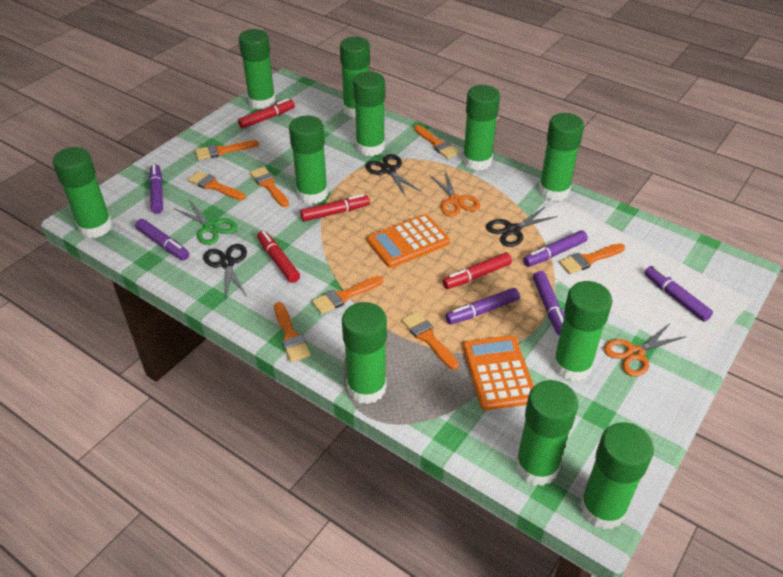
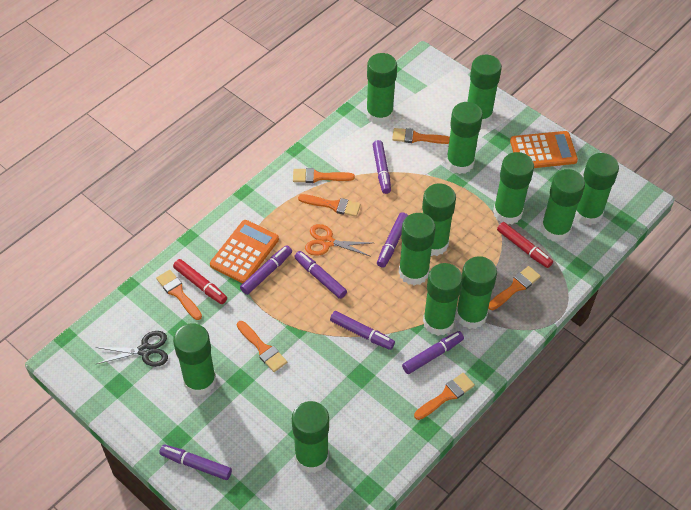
black scissors: [203,244,247,298] [365,154,421,197] [486,207,558,247] = 3 -> [95,331,168,367] = 1
green glue stick: [52,147,113,238] [239,29,276,109] [289,116,328,204] [340,37,370,118] [342,302,387,404] [353,72,385,156] [462,85,500,171] [515,380,578,486] [539,113,584,201] [553,281,612,382] [580,422,654,530] = 11 -> [173,323,216,396] [292,401,329,473] [366,53,397,125] [399,213,436,286] [422,183,456,256] [423,263,463,336] [446,102,483,174] [456,256,497,329] [468,55,502,126] [493,152,534,225] [541,169,585,242] [575,153,619,225] = 12
green scissors: [175,201,237,245] = 1 -> none = 0
orange brush: [188,171,246,200] [195,140,259,160] [250,167,289,207] [274,302,310,362] [312,276,383,314] [402,311,459,370] [414,125,460,159] [559,243,625,274] = 8 -> [156,270,202,320] [237,321,287,372] [293,168,355,183] [298,194,361,217] [392,128,450,144] [414,373,475,420] [488,266,541,310] = 7
orange scissors: [429,170,480,216] [604,324,687,377] = 2 -> [305,224,372,257] = 1
purple marker: [135,219,189,260] [149,164,163,214] [445,288,520,324] [523,230,588,267] [533,271,564,335] [644,266,713,321] = 6 -> [159,444,232,480] [240,245,292,295] [294,251,347,299] [330,311,395,350] [372,140,391,194] [377,212,408,268] [402,331,464,374] = 7
red marker: [238,98,295,129] [257,231,300,283] [300,194,370,221] [442,252,512,289] = 4 -> [173,259,227,304] [497,222,553,268] = 2

